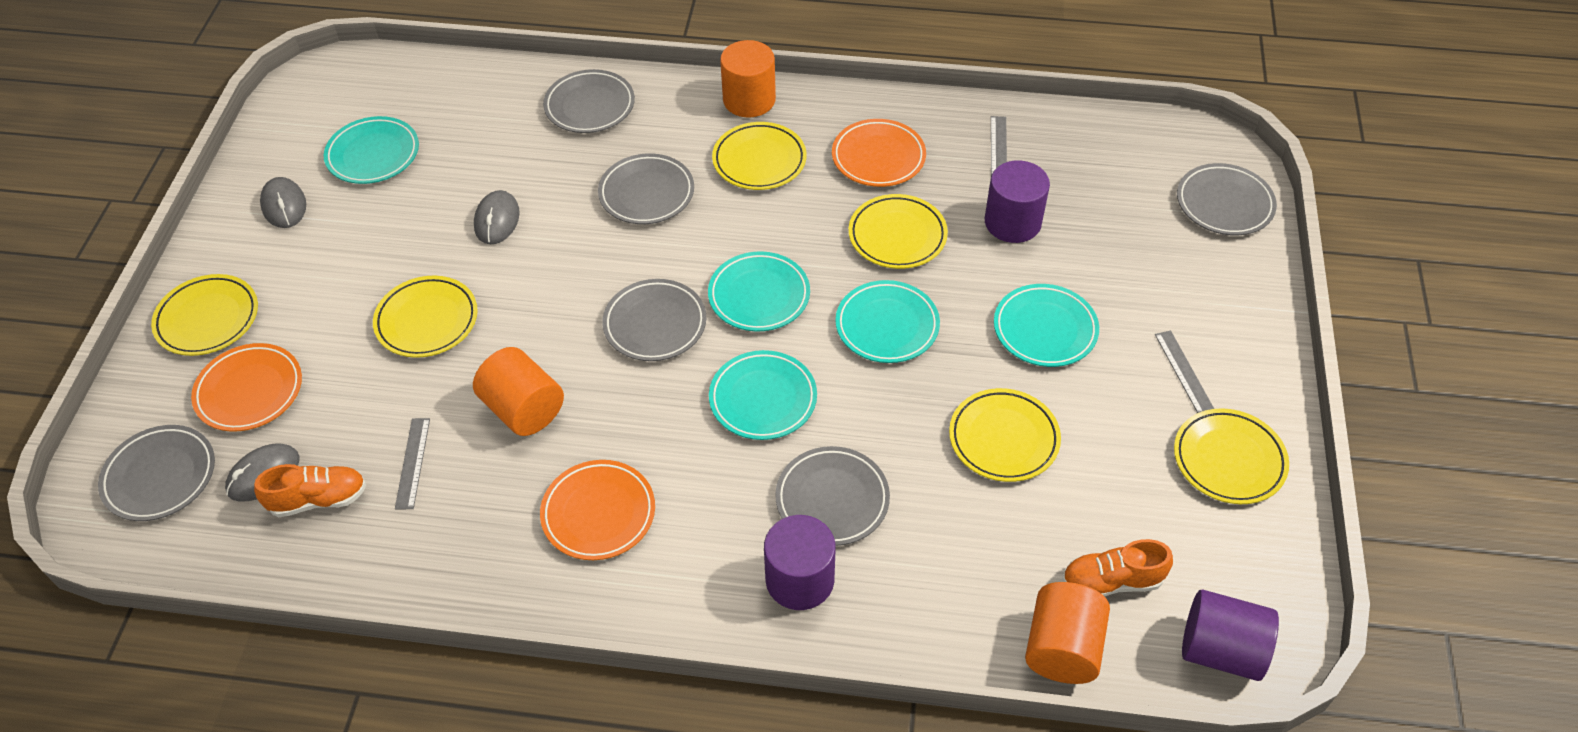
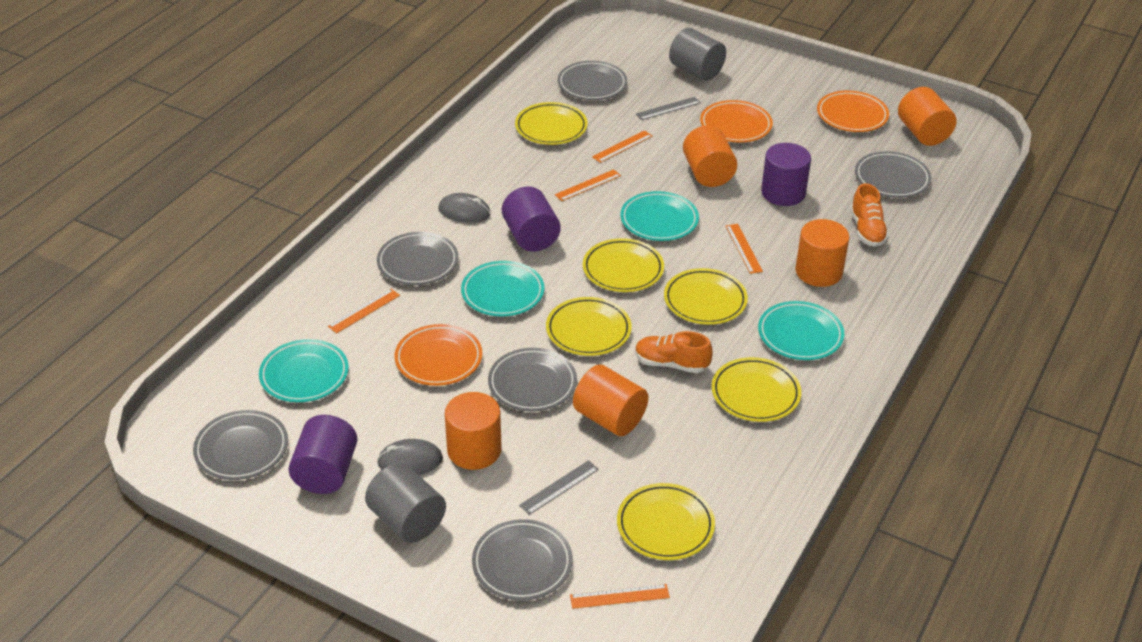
grey cylinder: none = 0 -> [365,462,446,543] [669,28,726,80] = 2
grey mouse: [225,443,300,502] [260,177,306,228] [474,190,520,244] = 3 -> [377,439,443,475] [438,193,491,223] = 2
grey ruler: [395,418,430,509] [991,116,1007,175] [1155,330,1214,413] = 3 -> [519,460,599,515] [636,97,701,120] = 2
orange cylinder: [473,347,564,436] [720,40,776,117] [1025,582,1110,684] = 3 -> [445,392,502,470] [573,365,648,436] [683,125,737,187] [795,219,850,287] [898,87,956,146] = 5
orange ruler: none = 0 -> [328,289,400,333] [555,169,621,201] [570,584,670,609] [592,130,652,163] [726,224,763,274] = 5
turquoise plate: [324,116,419,184] [708,251,810,332] [709,350,817,440] [835,280,940,363] [994,284,1099,367] = 5 -> [259,339,349,402] [461,261,544,317] [621,191,699,241] [758,301,844,360] = 4

